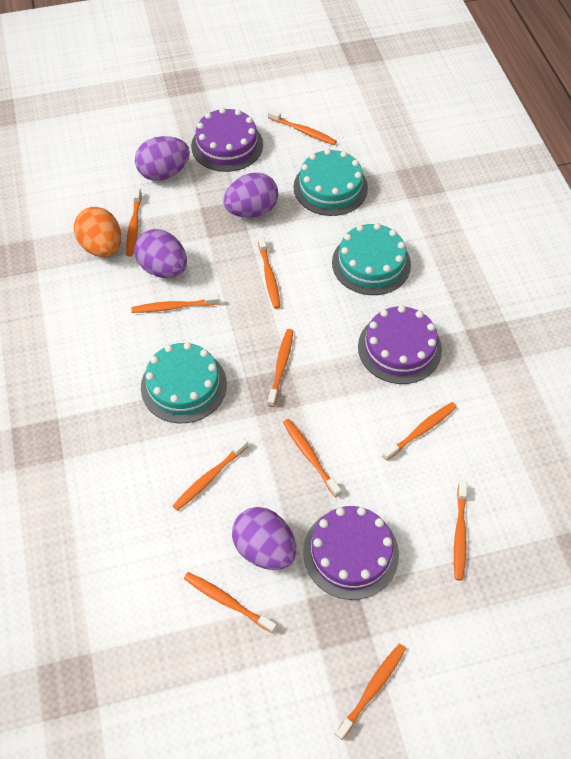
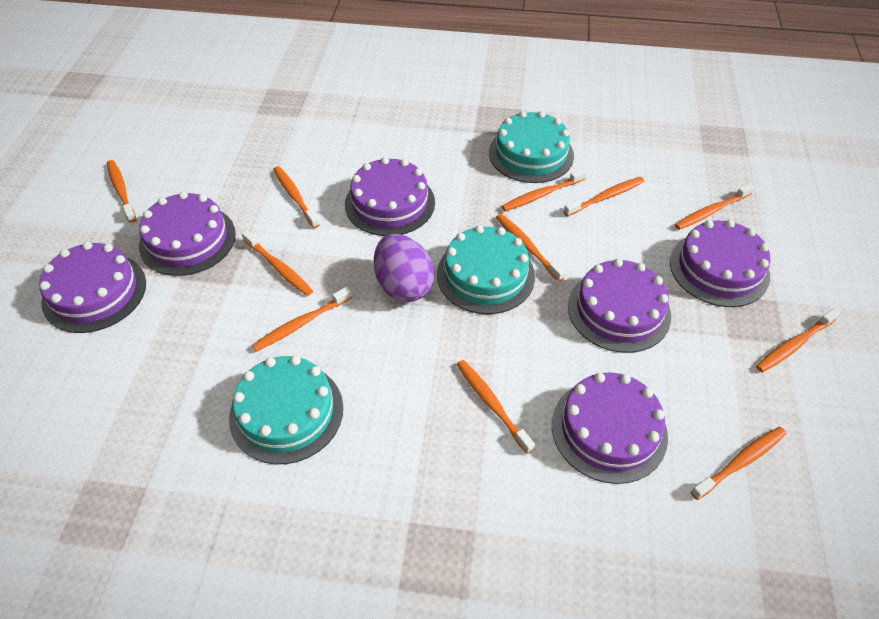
orange egg: [74,207,121,257] = 1 -> none = 0
purple cake: [191,108,263,172] [303,506,399,600] [358,305,442,384] = 3 -> [39,242,146,333] [139,192,236,276] [345,157,435,236] [552,372,668,484] [568,258,671,353] [670,220,771,307] = 6
purple egg: [134,229,187,278] [135,136,190,181] [223,173,278,218] [232,507,296,570] = 4 -> [374,234,434,302] = 1

